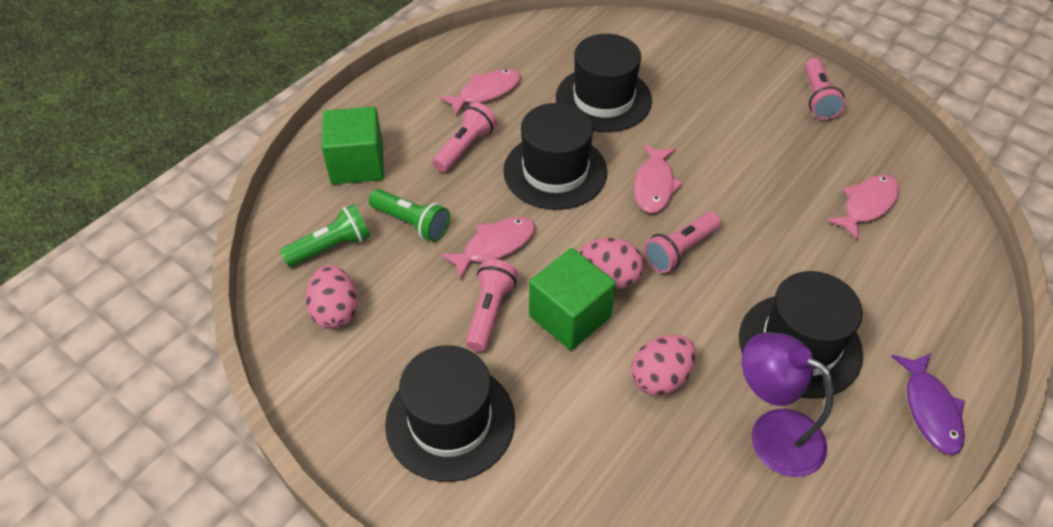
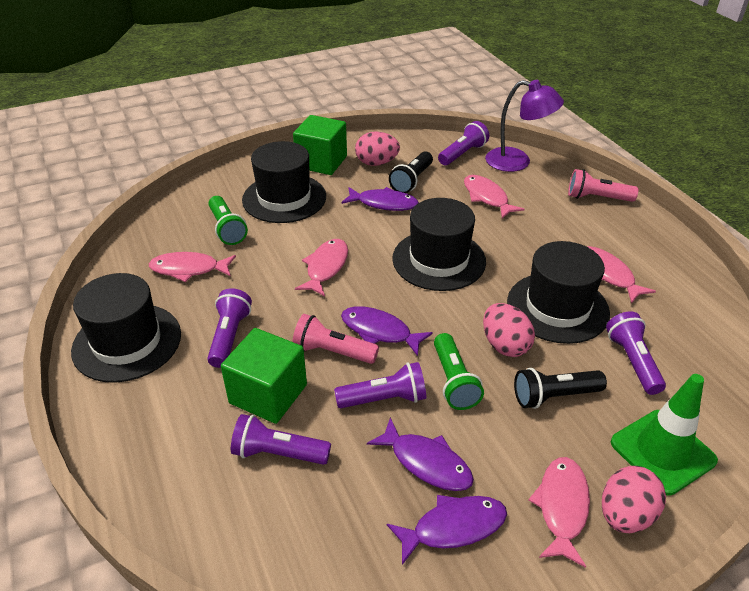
black flashlight: none = 0 -> [389,151,433,193] [514,368,607,409] = 2
green traffic cone: none = 0 -> [611,374,718,496] = 1
pink fish: [439,69,521,115] [440,217,535,280] [634,144,683,213] [827,175,900,240] = 4 -> [149,252,236,282] [295,239,348,296] [464,175,525,218] [529,457,590,568] [588,246,656,304] = 5
pink flashlight: [432,102,497,172] [466,259,518,352] [644,212,721,273] [804,58,845,120] = 4 -> [292,314,379,364] [568,169,638,202] = 2
purple fish: [891,353,965,455] = 1 -> [341,187,419,211] [341,306,433,356] [367,417,474,491] [387,495,507,565] = 4
purple flashlight: none = 0 -> [207,288,252,368] [231,414,331,465] [334,362,426,408] [438,121,489,165] [606,311,666,395] = 5

